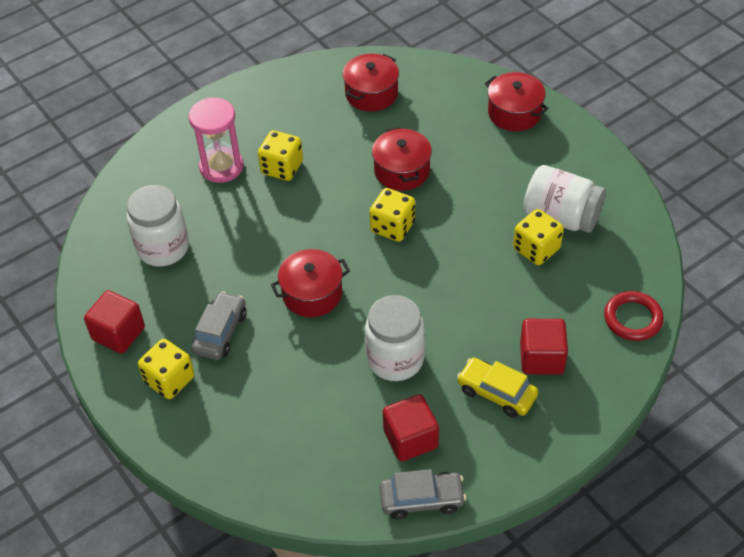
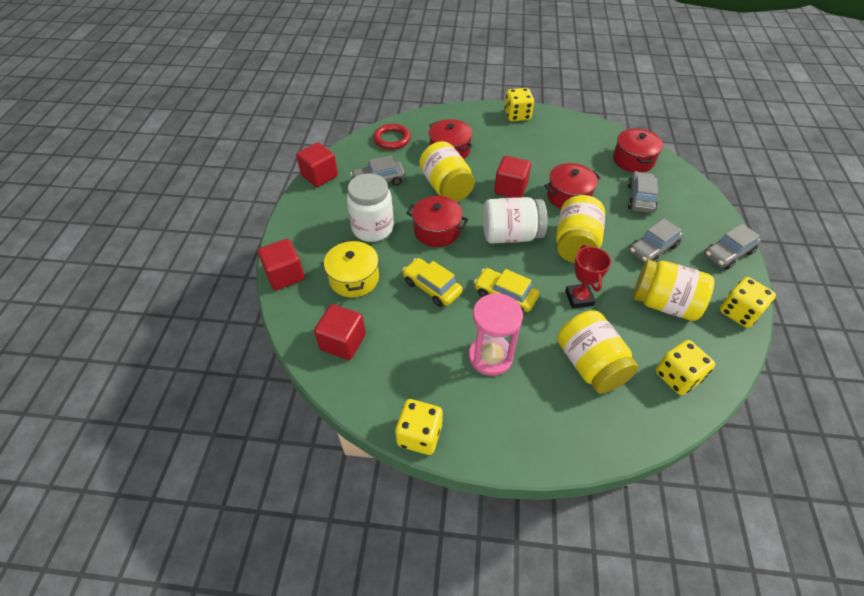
grey car: [192,291,246,360] [380,469,466,519] = 2 -> [351,156,406,186] [628,171,658,213] [629,219,683,263] [704,224,761,270] = 4
red cube: [84,290,145,354] [383,394,439,462] [520,319,568,375] = 3 -> [258,239,305,290] [296,143,338,187] [314,304,366,360] [494,156,531,198] = 4
red trophy: none = 0 -> [565,245,611,308] = 1
white jar: [127,185,189,266] [365,295,425,381] [523,165,606,233] = 3 -> [347,174,394,242] [483,197,548,244] = 2
yellow car: [457,358,539,418] = 1 -> [402,258,463,307] [474,268,539,312] = 2
yellow jar: none = 0 -> [419,141,475,202] [556,195,605,263] [557,310,639,394] [633,259,714,321] = 4
yellow pot: none = 0 -> [324,239,379,298] = 1

